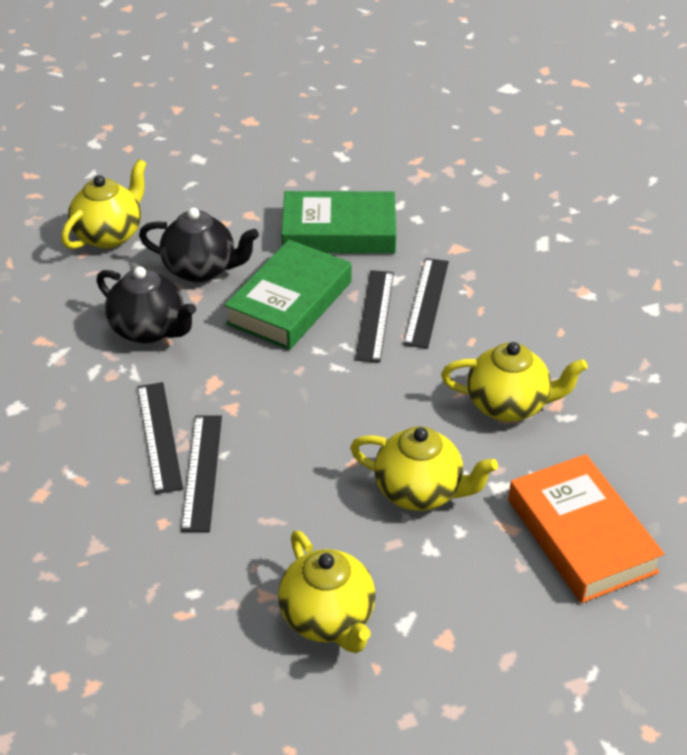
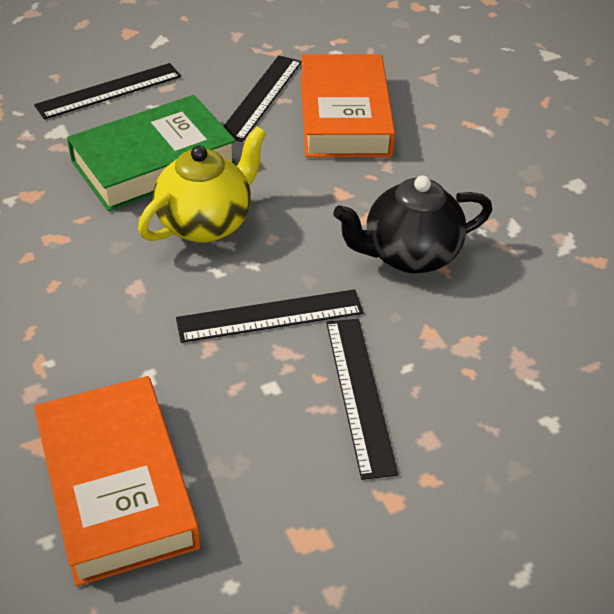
black teapot: [96,266,196,343] [139,208,259,282] = 2 -> [333,175,492,273] = 1
green book: [224,240,351,350] [281,191,396,254] = 2 -> [67,95,237,211] = 1
orange book: [508,454,664,603] = 1 -> [34,376,200,586] [301,54,395,157] = 2
yellow teapot: [61,159,147,249] [278,531,376,653] [350,426,498,511] [441,342,588,422] = 4 -> [138,126,266,243] = 1

